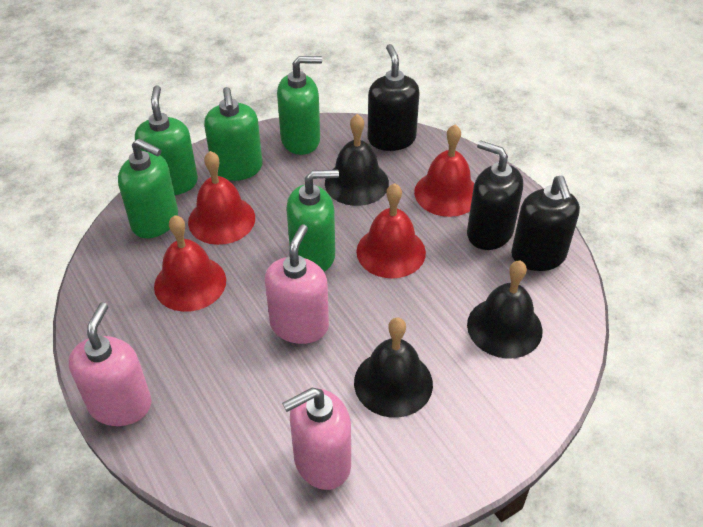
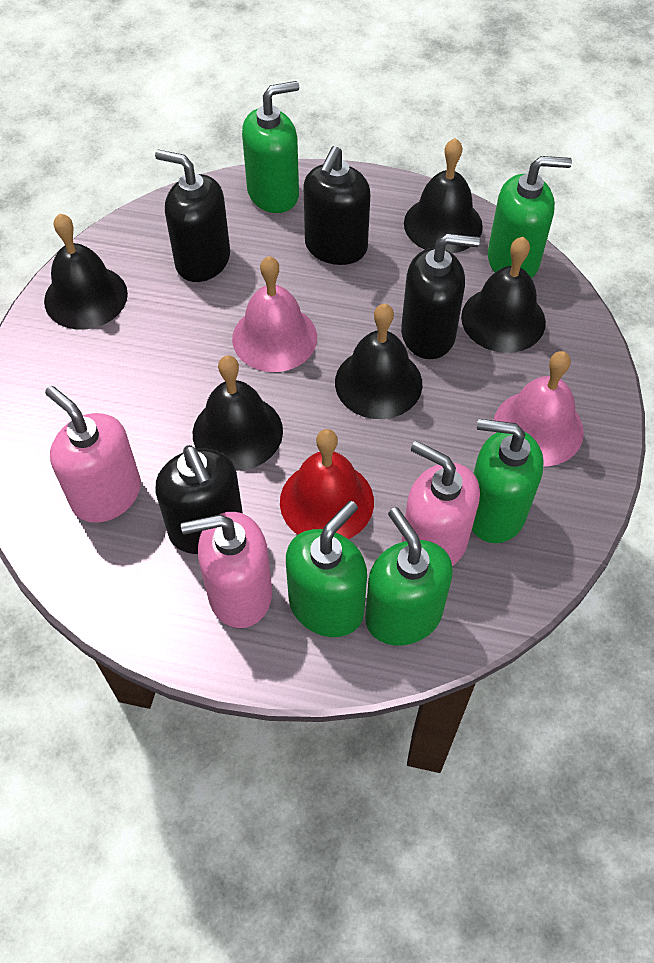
black bell: [325,114,389,206] [354,318,433,418] [467,261,542,359] = 3 -> [44,213,128,329] [193,355,283,471] [335,304,422,419] [404,138,483,253] [461,237,546,353] = 5
black soap dispenser: [368,44,420,151] [467,140,523,250] [511,176,580,271] = 3 -> [155,150,230,282] [155,445,243,554] [303,146,370,265] [401,234,480,359] = 4
pink bell: none = 0 -> [232,256,317,372] [494,351,584,466] = 2
red bell: [154,215,226,312] [188,151,255,245] [356,183,426,278] [414,125,475,217] = 4 -> [280,429,374,539] = 1

